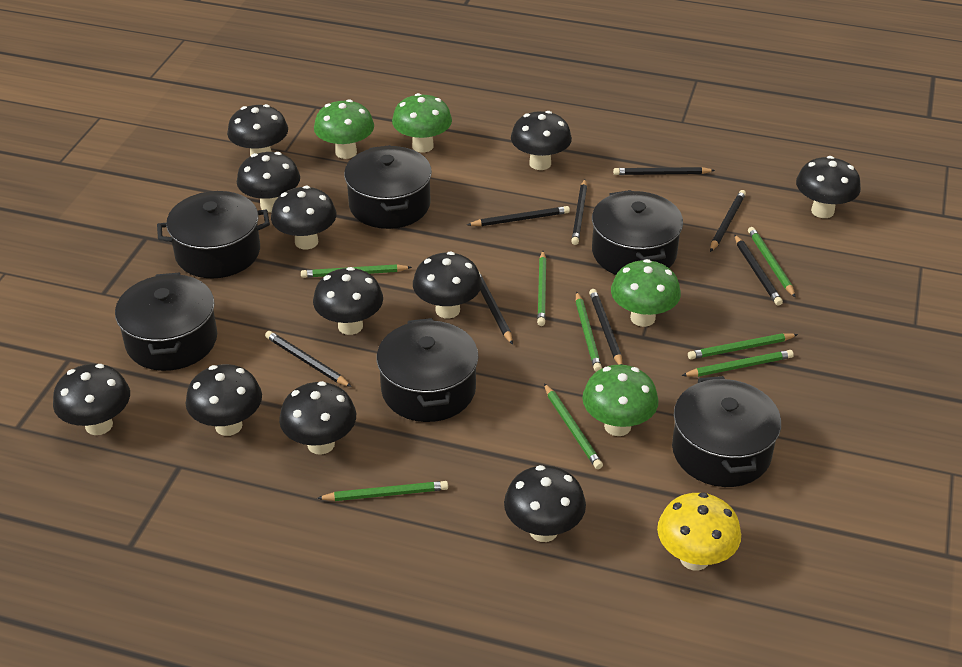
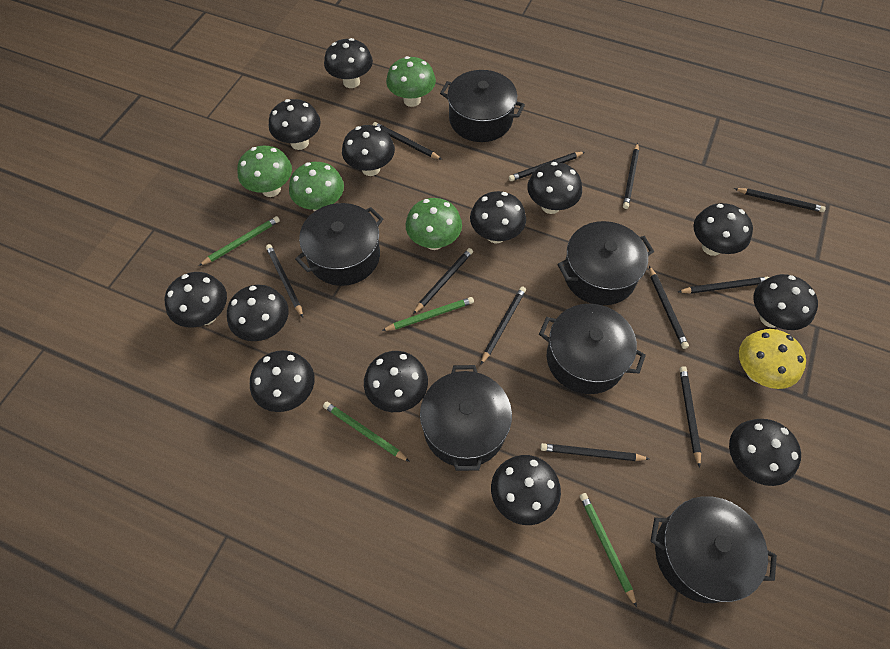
black mushroom: [53,364,130,435] [186,364,262,436] [227,104,288,156] [237,152,300,213] [271,186,336,249] [279,381,356,454] [313,267,383,335] [413,252,482,319] [504,465,586,542] [511,111,572,170] [796,156,861,218] = 11 -> [165,272,227,327] [227,285,289,341] [250,350,315,412] [269,99,321,150] [324,38,373,88] [342,125,395,176] [364,351,428,412] [470,191,526,243] [491,455,561,525] [527,162,582,214] [694,203,753,256] [729,419,801,486] [753,274,818,330] = 13
black pencil: [265,331,352,387] [467,206,570,226] [479,272,513,345] [571,179,587,245] [589,289,623,365] [613,167,715,175] [710,190,746,252] [734,234,783,306] = 8 -> [266,244,303,317] [373,122,442,160] [413,248,473,314] [481,286,526,364] [509,152,585,181] [540,443,650,461] [623,143,639,209] [649,266,689,349] [678,277,769,294] [679,366,701,468] [734,188,826,212] = 11
green pencil: [301,264,412,278] [317,481,448,501] [537,251,546,326] [544,383,603,469] [576,291,602,372] [681,350,794,377] [688,333,798,359] [748,227,796,298] = 8 -> [199,216,280,266] [323,401,410,462] [382,297,474,331] [580,493,637,607] = 4

